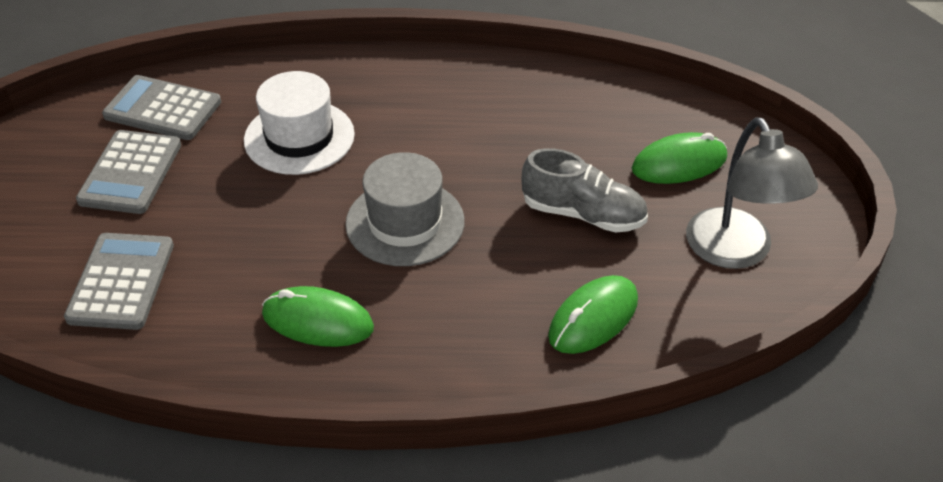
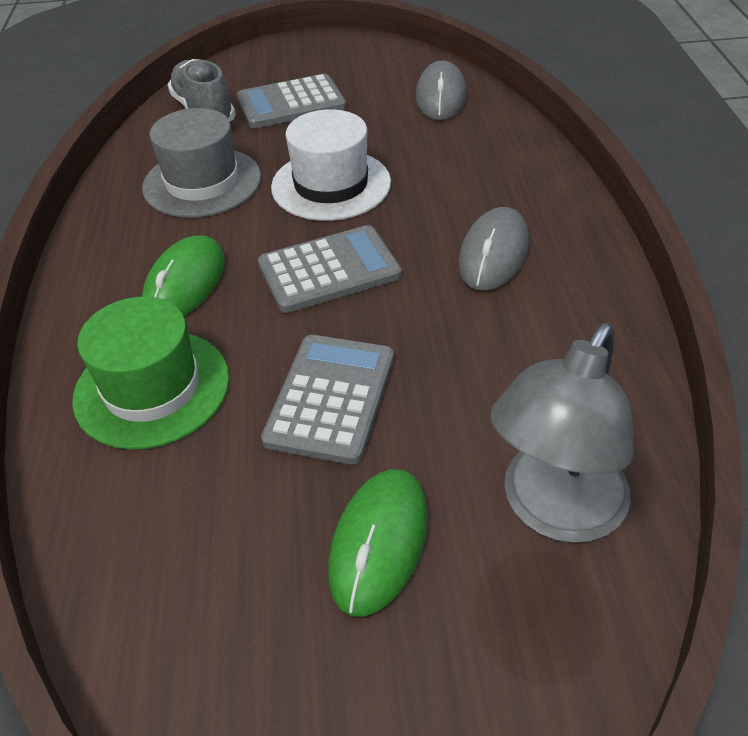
green hat: none = 0 -> [72,296,229,450] = 1
green mouse: [262,286,374,347] [548,275,638,354] [632,132,727,184] = 3 -> [142,236,225,316] [328,469,428,617] = 2
grey mouse: none = 0 -> [416,60,467,120] [458,207,529,291] = 2

